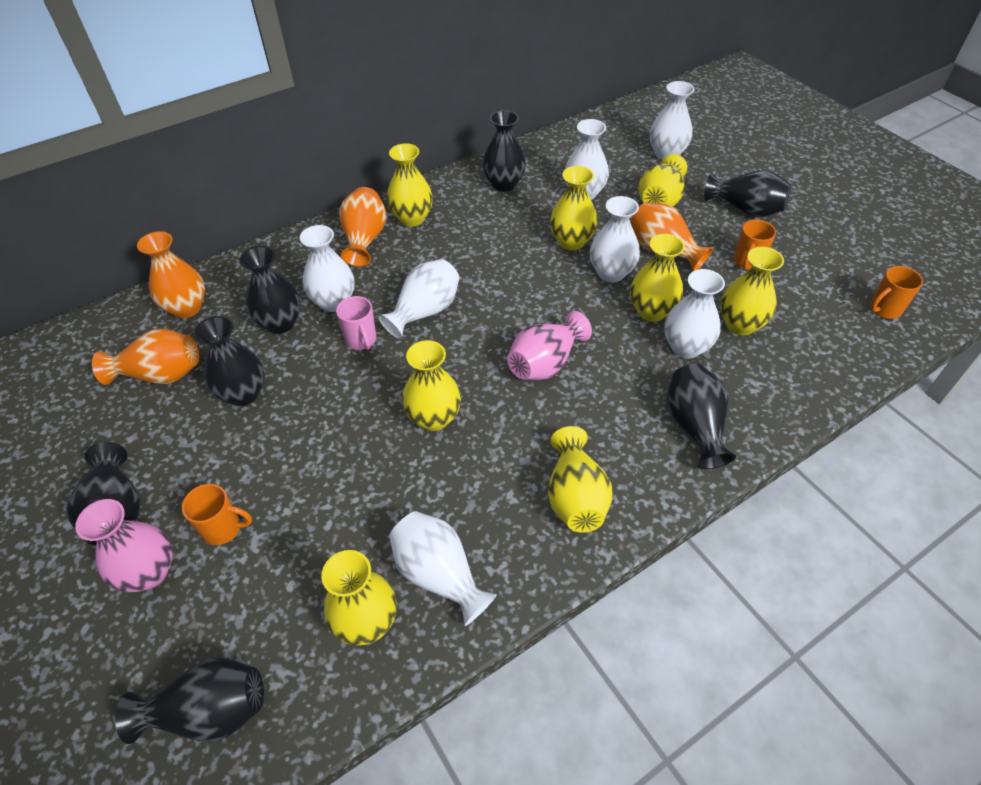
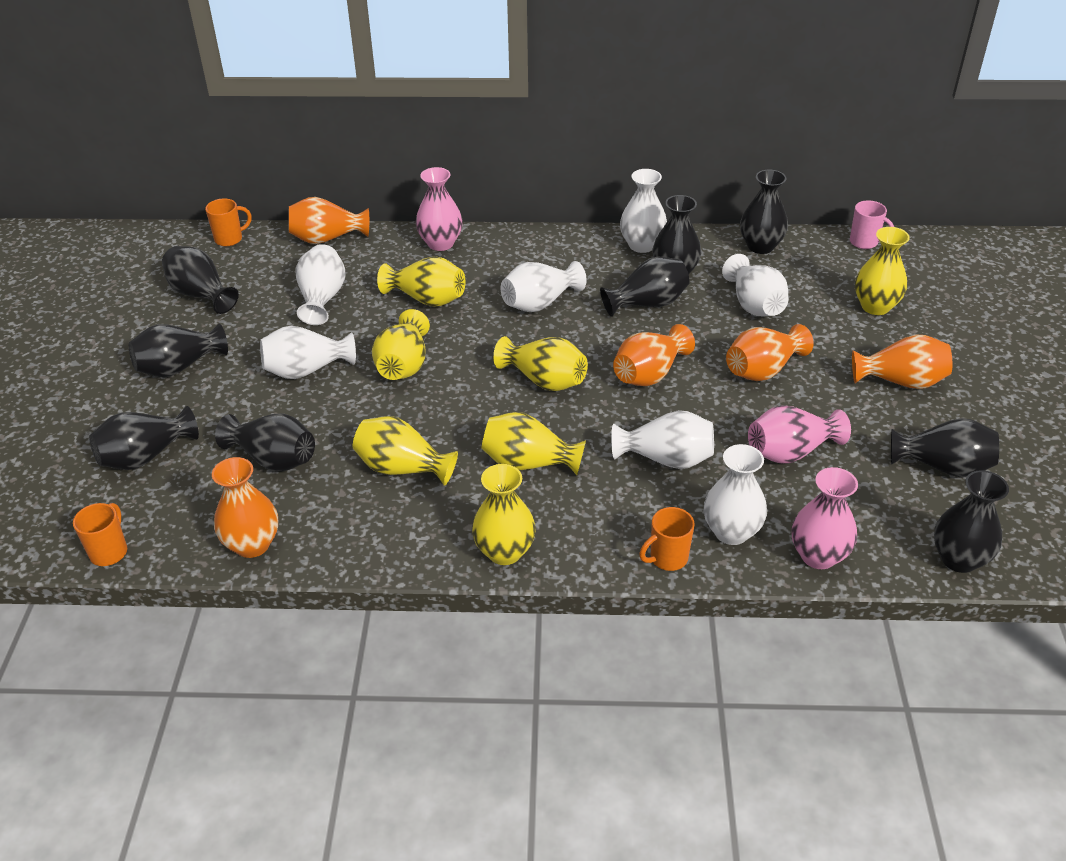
black vase: [67,442,141,546] [115,657,264,744] [194,316,265,406] [240,246,301,334] [482,110,526,192] [667,364,736,469] [704,170,791,217] = 7 -> [89,406,199,470] [129,323,228,377] [162,246,239,314] [215,413,315,472] [600,256,690,317] [652,195,701,274] [740,170,788,254] [891,418,999,478] [934,470,1009,573] = 9
orange vase: [92,329,199,385] [137,231,205,318] [339,187,386,267] [630,202,713,271] = 4 -> [212,457,278,558] [289,197,369,244] [613,324,695,386] [726,324,814,381] [852,335,952,389] = 5
pink vase: [75,499,172,592] [507,311,592,380] = 2 -> [416,167,463,251] [748,405,851,464] [792,467,858,569] = 3
yellow vase: [321,550,397,646] [387,143,433,227] [402,340,461,431] [548,426,613,533] [550,166,598,251] [630,234,685,322] [638,154,687,207] [720,247,784,335] = 8 -> [353,416,458,486] [372,309,430,380] [377,256,465,307] [472,464,536,565] [481,412,586,475] [493,336,588,391] [855,227,910,315] = 7

